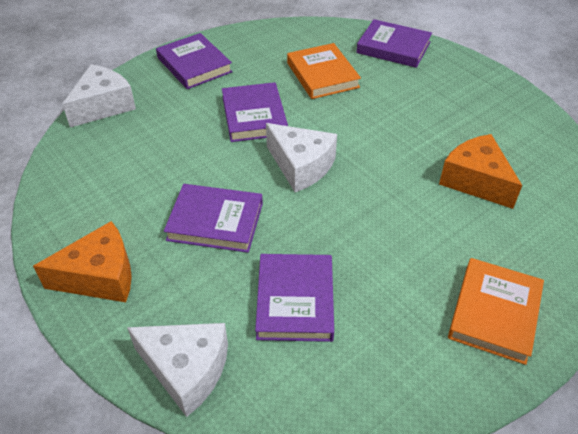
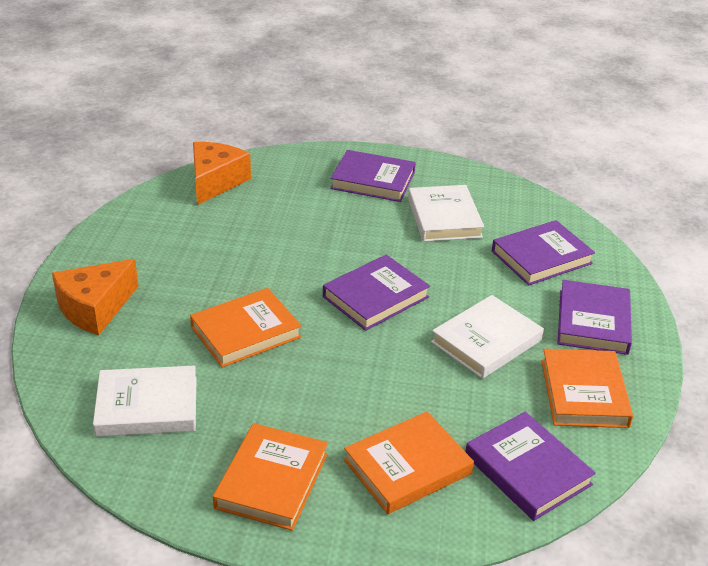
orange book: [287,43,361,99] [448,258,544,365] = 2 -> [190,288,301,368] [213,423,328,531] [344,411,474,514] [541,349,633,428] = 4
white book: none = 0 -> [93,366,197,437] [408,185,484,242] [431,295,544,379] = 3
white cheese: [62,64,136,127] [127,323,228,417] [266,123,337,192] = 3 -> none = 0

